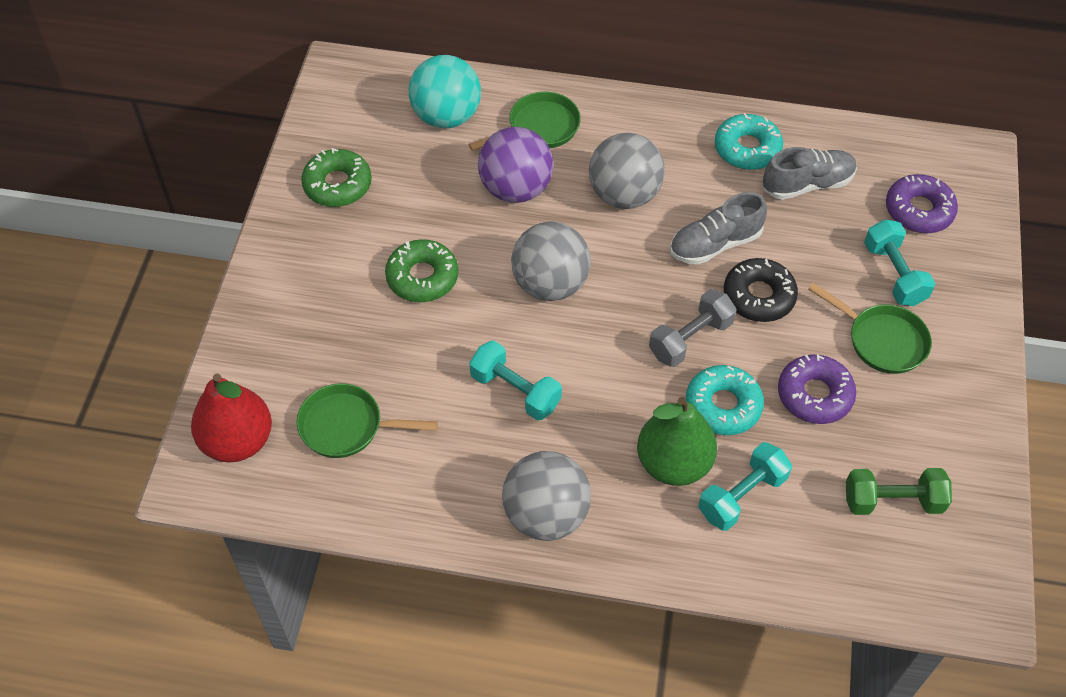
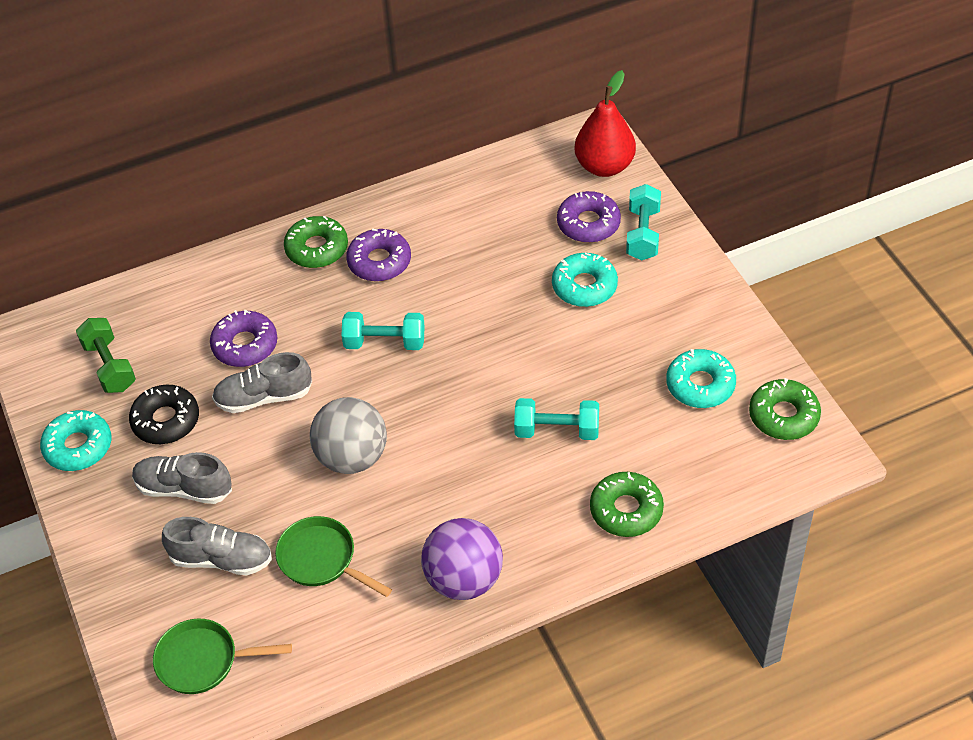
green donut: [301,148,372,207] [385,239,458,302] = 2 -> [284,216,348,268] [590,472,664,537] [749,378,821,440] = 3
green pan: [297,383,438,458] [469,92,581,151] [808,283,932,374] = 3 -> [153,619,292,694] [275,516,392,597] = 2
green pear: [637,397,717,486] = 1 -> none = 0
grey ball: [502,451,591,541] [511,221,591,301] [589,133,665,209] = 3 -> [310,397,387,474] = 1
grey dumbbell: [649,289,737,367] = 1 -> none = 0
grey shoe: [670,192,767,265] [763,147,857,200] = 2 -> [132,452,232,504] [162,517,272,575] [212,352,312,413] = 3
purple donut: [778,355,856,424] [886,174,958,233] = 2 -> [210,310,277,367] [346,229,411,281] [557,191,621,243] = 3
turquoise ball: [409,55,481,128] = 1 -> none = 0
turquoise donut: [686,365,764,435] [715,113,783,170] = 2 -> [40,410,111,471] [552,253,618,307] [666,349,736,408] = 3

